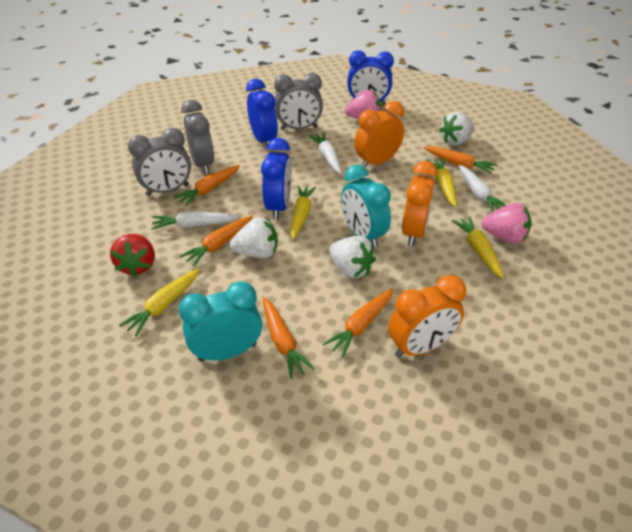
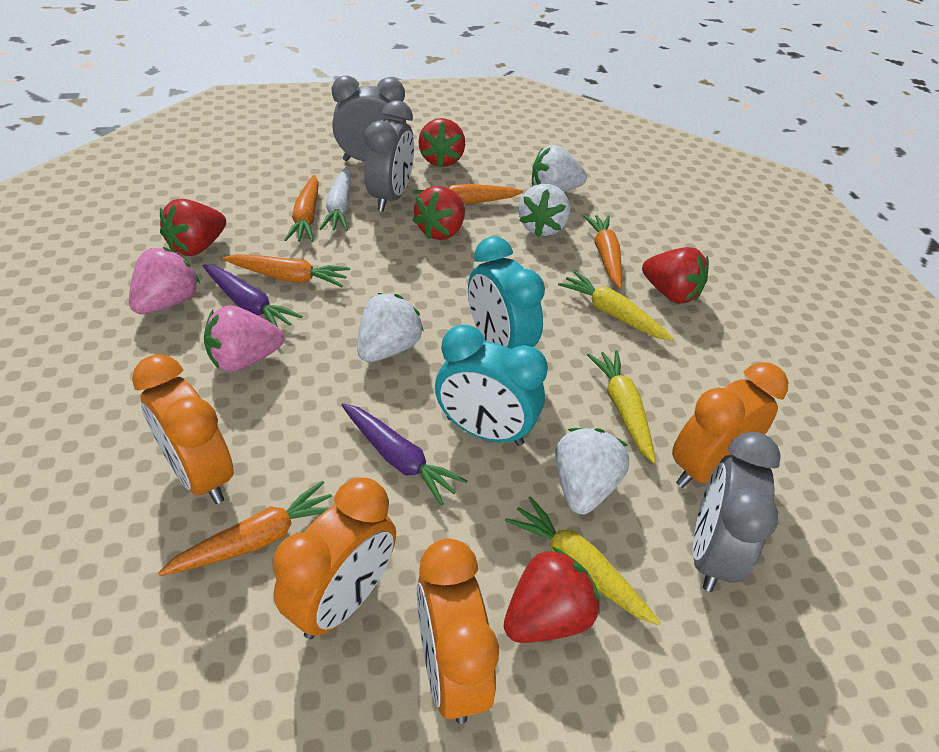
blue clock: [246,79,278,146] [261,138,292,220] [347,50,394,105] = 3 -> none = 0
orange clock: [355,101,404,167] [388,275,466,358] [402,161,438,246] = 3 -> [132,354,234,504] [273,478,396,639] [417,539,499,724] [672,362,788,488] = 4
purple carrot: none = 0 -> [203,264,302,327] [341,403,467,506] = 2
red strawberry: [110,234,155,277] = 1 -> [160,199,226,256] [412,186,465,240] [418,118,465,168] [504,547,600,643] [642,247,709,304] = 5
white carrot: [151,211,239,230] [309,133,342,174] [459,165,507,212] = 3 -> [319,166,351,231] = 1
white strawberry: [230,218,278,258] [329,236,376,278] [439,112,475,145] = 3 -> [357,293,424,362] [519,184,570,237] [532,145,587,192] [555,428,629,514] = 4
yellow carrot: [119,268,200,336] [290,185,316,240] [426,159,457,207] [452,216,504,279] = 4 -> [505,496,660,625] [558,271,674,341] [587,350,656,464] = 3

